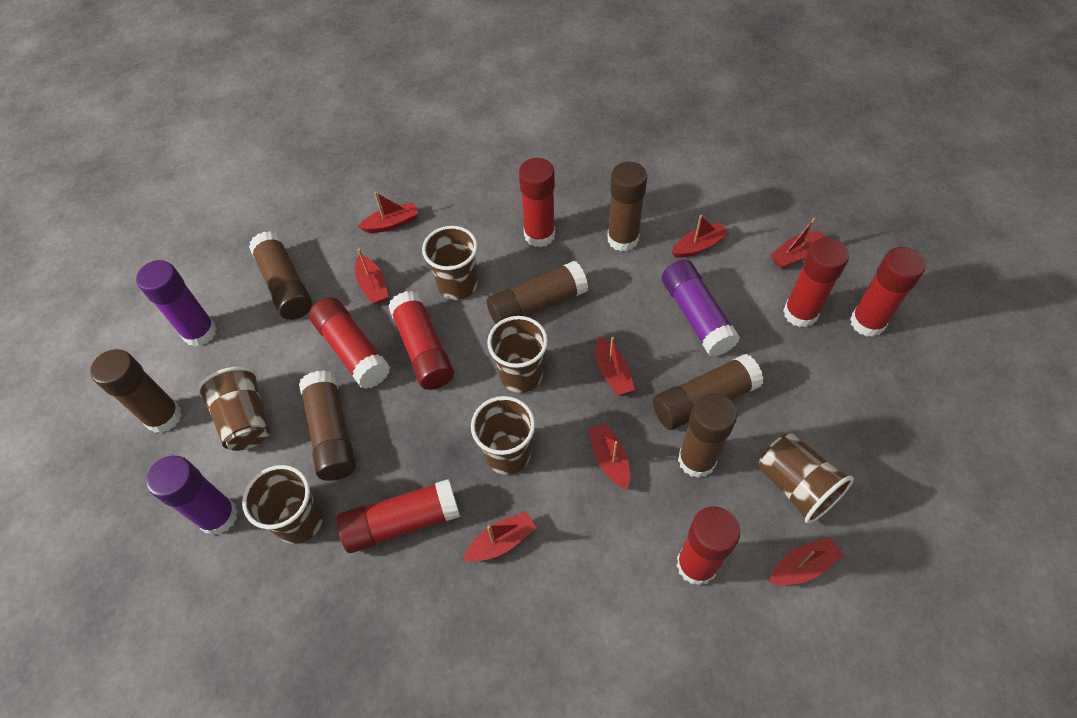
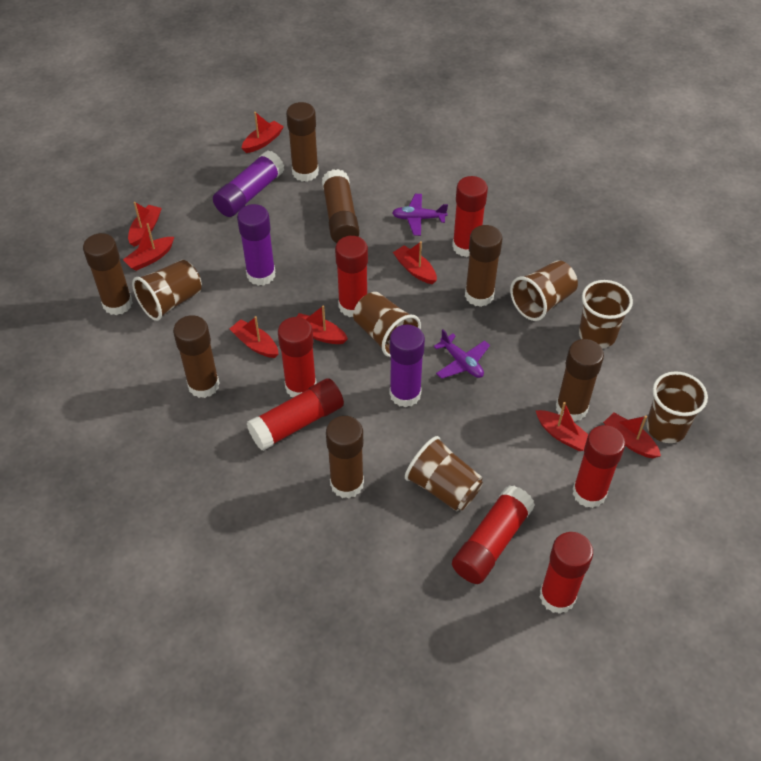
purple plane: none = 0 -> [392,194,448,236] [434,329,490,379] = 2

